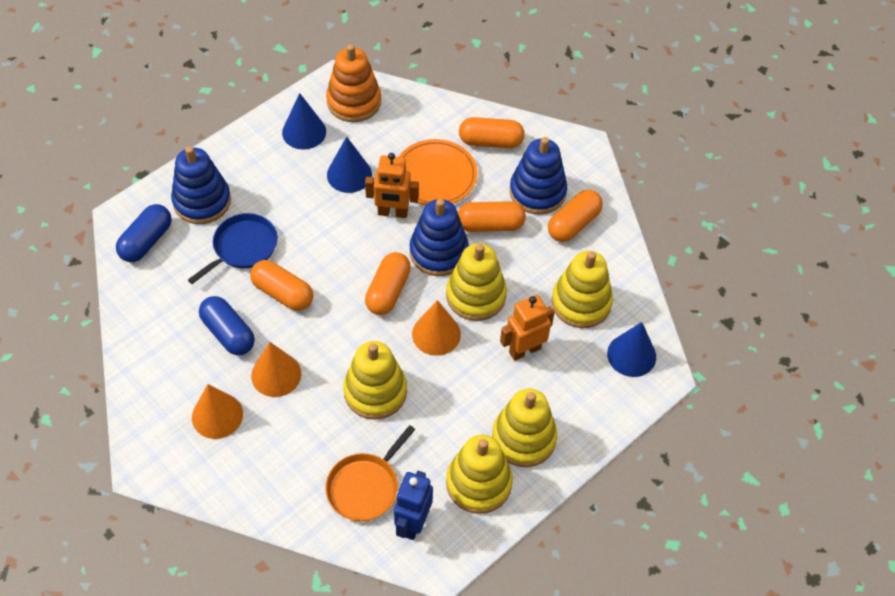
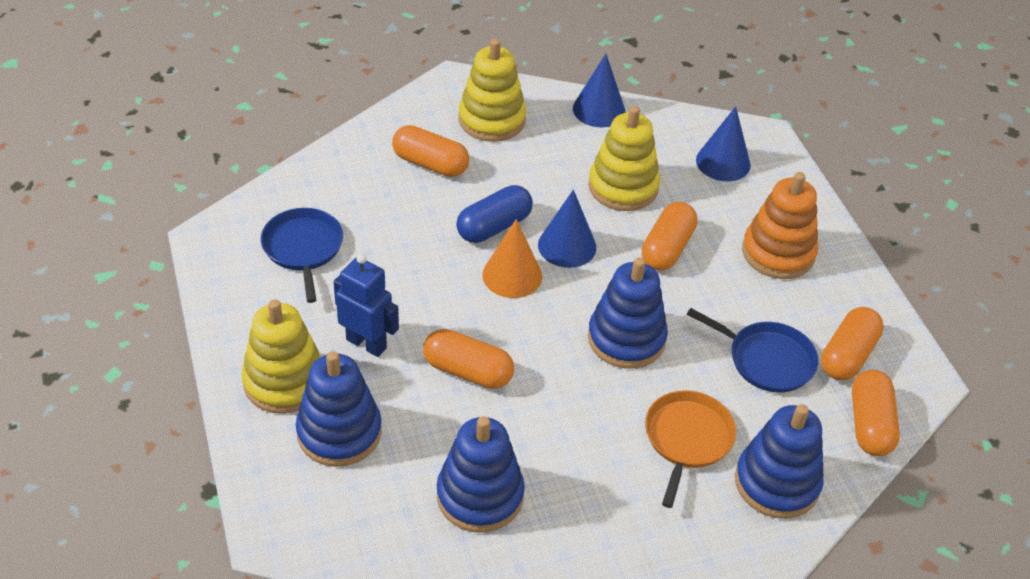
blue capsule: [116,204,172,262] [199,296,255,355] = 2 -> [456,185,533,243] = 1
blue pan: [188,213,278,284] = 1 -> [261,208,343,303] [687,308,818,393] = 2
blue stacking toy: [171,146,231,224] [409,199,469,276] [510,137,567,215] = 3 -> [296,351,382,467] [437,416,525,533] [588,258,668,369] [735,404,824,519] = 4
orange cone: [192,384,243,439] [251,342,301,397] [412,300,461,356] = 3 -> [482,219,542,298] = 1
orange plate: [399,139,478,205] = 1 -> none = 0
orange robot: [365,153,419,218] [500,295,555,361] = 2 -> none = 0
yellow stacking toy: [343,341,407,420] [446,243,507,321] [446,435,513,514] [492,388,557,467] [551,251,613,328] = 5 -> [241,299,321,414] [458,38,526,142] [588,106,660,211] = 3

